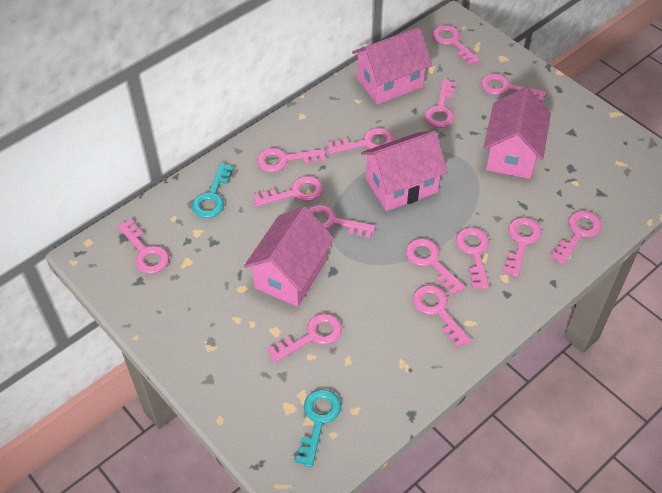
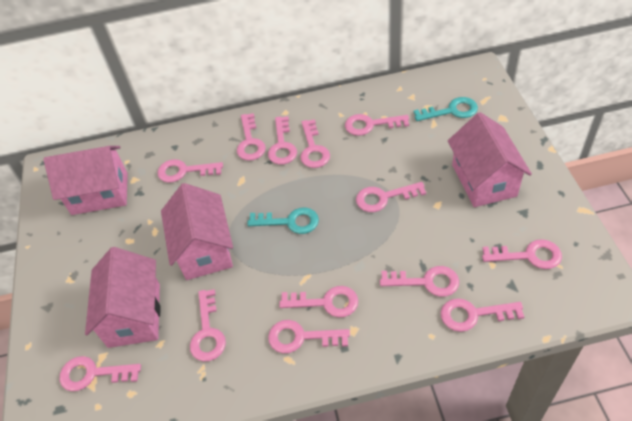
pink key: [118,219,169,274] [253,176,323,207] [257,148,326,172] [267,314,342,363] [309,205,376,238] [326,128,394,154] [406,238,466,296] [413,285,471,348] [424,80,456,128] [433,25,480,66] [456,227,489,289] [481,74,546,102] [503,217,542,277] [550,211,602,264] = 14 -> [60,356,141,391] [157,159,223,183] [190,289,226,361] [237,113,266,161] [268,116,297,165] [268,320,350,353] [279,286,358,317] [300,119,330,168] [345,114,409,136] [356,182,426,212] [380,266,459,297] [441,298,524,332] [482,239,562,269] = 13

